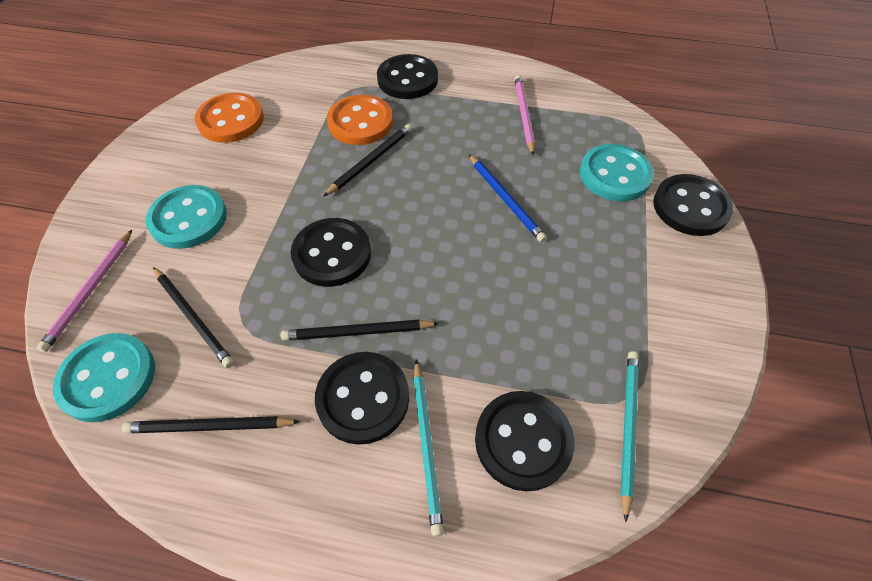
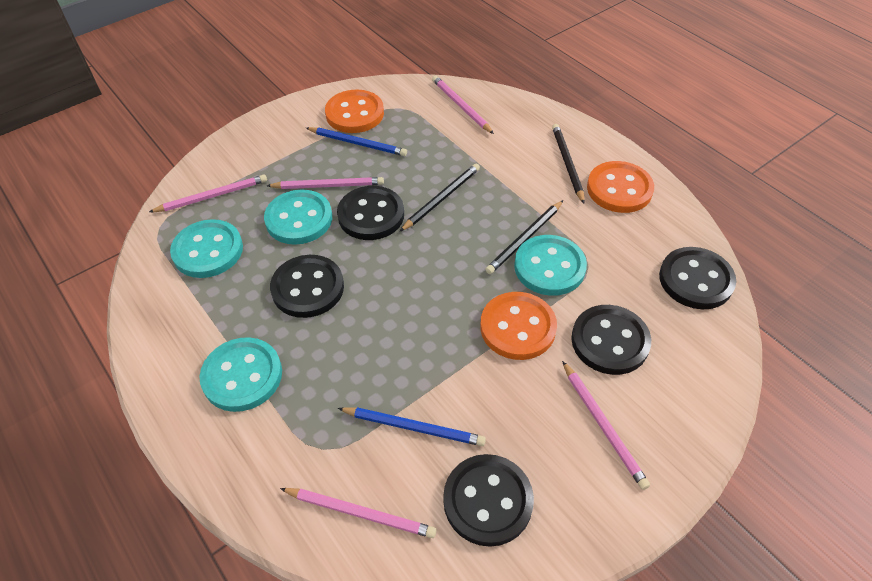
black pencil: [122,416,300,433] [153,267,234,368] [281,320,439,341] [323,124,412,197] = 4 -> [400,164,480,231] [485,200,563,274] [552,124,585,204] = 3
blue pencil: [469,154,547,242] = 1 -> [306,127,407,156] [338,407,486,446] = 2
orange button: [195,93,264,143] [327,95,393,145] = 2 -> [325,90,384,133] [480,292,557,360] [587,161,654,213] = 3
pink pencil: [37,230,132,352] [514,75,535,155] = 2 -> [149,175,267,212] [267,177,384,189] [280,488,437,538] [432,75,494,134] [562,361,650,490] = 5
turquoise button: [53,333,155,422] [146,185,227,249] [580,144,654,201] = 3 -> [170,219,243,278] [199,337,282,412] [264,189,332,245] [514,235,587,296] = 4
turquoise pencil: [413,359,444,536] [620,351,639,522] = 2 -> none = 0

